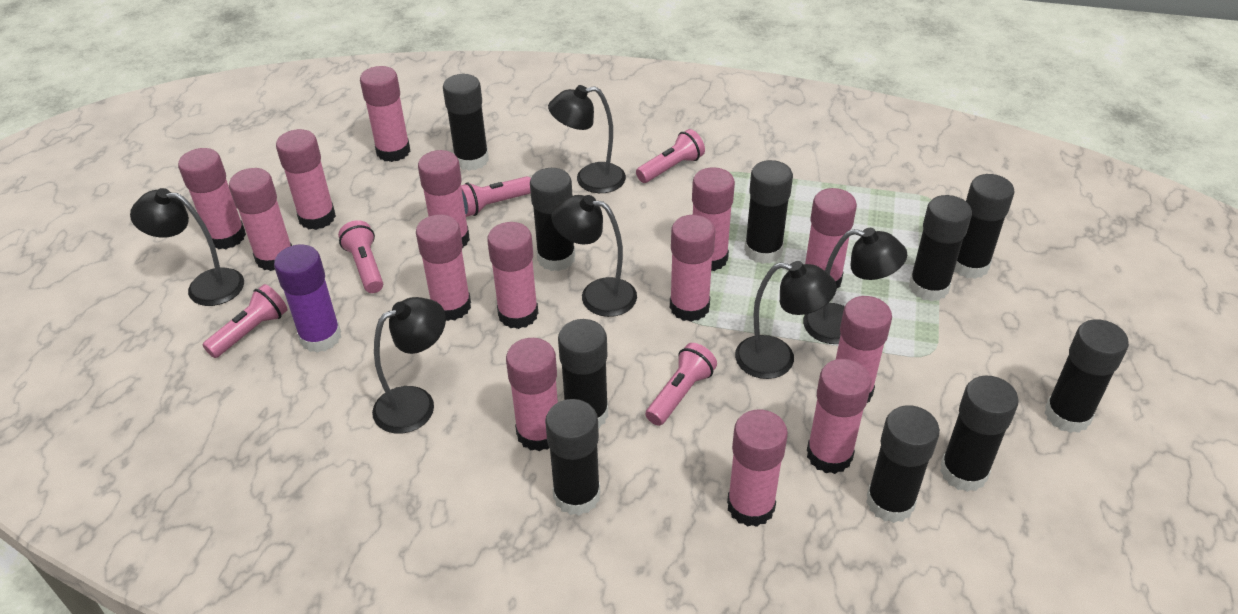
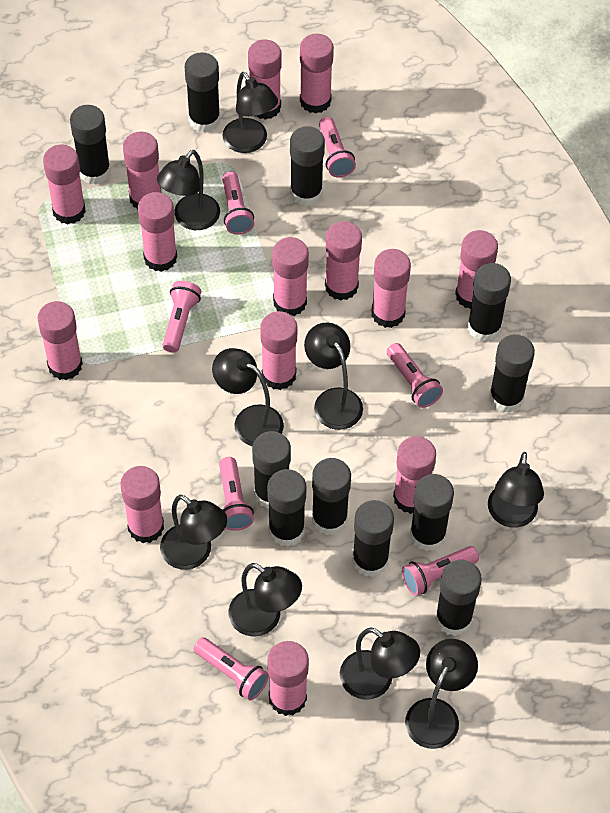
black glue stick: [443,74,489,171] [530,168,575,271] [545,399,600,516] [558,319,608,428] [744,160,793,264] [866,405,940,523] [909,195,972,301] [940,375,1019,492] [954,174,1014,279] [1045,319,1129,433] = 10 -> [70,105,111,185] [185,52,221,132] [252,431,291,509] [267,469,307,547] [290,126,325,206] [312,458,351,535] [352,500,394,577] [410,474,454,551] [435,560,482,636] [468,263,511,342] [489,334,535,413] = 11
black lamp: [130,188,244,306] [372,297,446,434] [548,85,626,193] [551,195,637,317] [735,261,837,379] [803,228,907,344] = 6 -> [157,150,220,230] [160,494,227,570] [212,348,284,446] [222,72,278,153] [228,563,302,637] [304,322,363,430] [340,627,420,700] [405,639,478,749] [488,452,544,528] = 9
pink flashlight: [203,284,288,358] [338,220,383,293] [461,176,531,217] [636,129,705,183] [645,343,717,426] = 5 -> [163,281,201,353] [193,637,269,700] [219,457,254,531] [222,171,254,235] [319,117,356,178] [387,343,443,408] [402,546,479,596] = 7
purple glue stick: [274,245,341,353] = 1 -> none = 0

